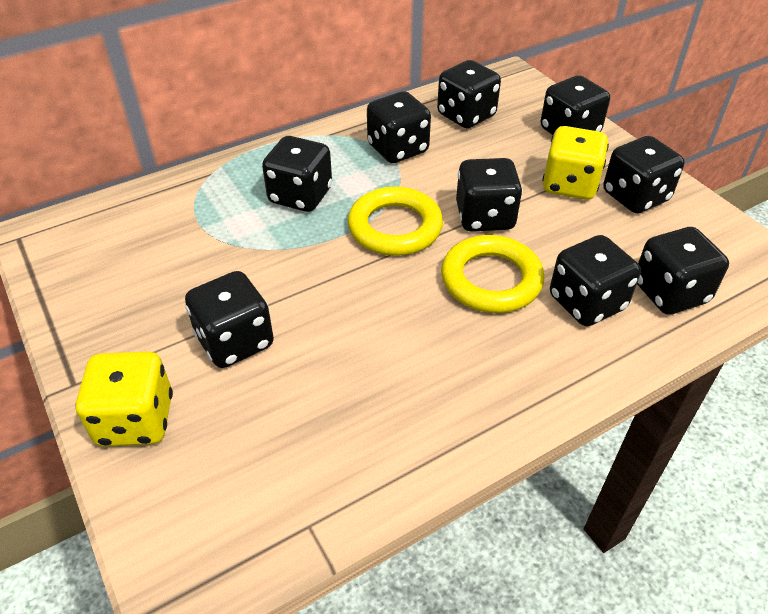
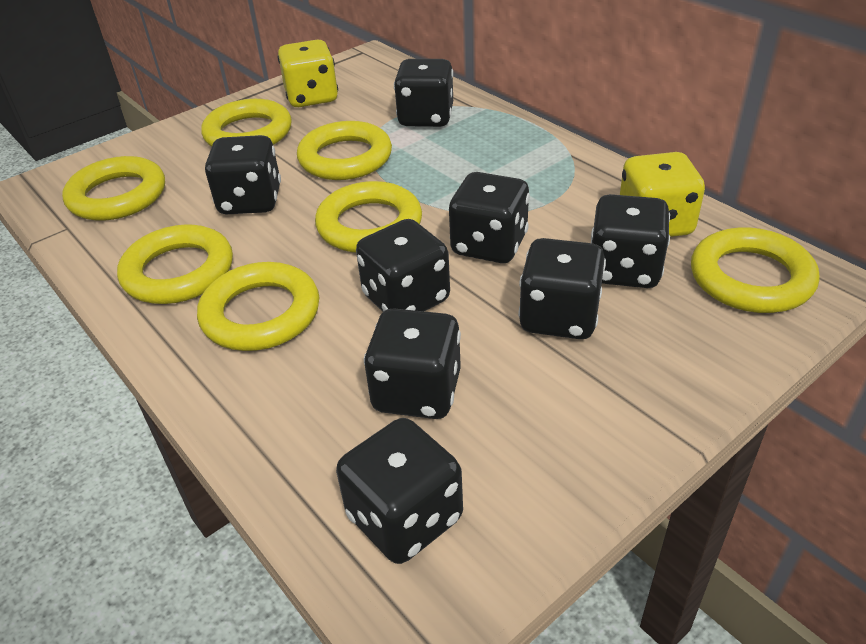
black dice: [185,271,274,368] [262,136,332,212] [367,91,431,163] [437,60,501,128] [456,158,523,231] [541,75,610,135] [550,235,641,326] [603,136,685,213] [637,227,729,315] = 9 -> [205,135,281,214] [336,418,463,564] [356,219,450,312] [364,308,461,419] [394,59,453,127] [449,172,530,263] [518,238,606,339] [591,194,670,288] = 8
yellow ring: [348,186,443,256] [441,235,544,313] = 2 -> [62,156,165,221] [117,224,233,304] [197,262,319,351] [201,99,292,147] [297,121,392,180] [315,181,422,253] [691,227,819,313] = 7

